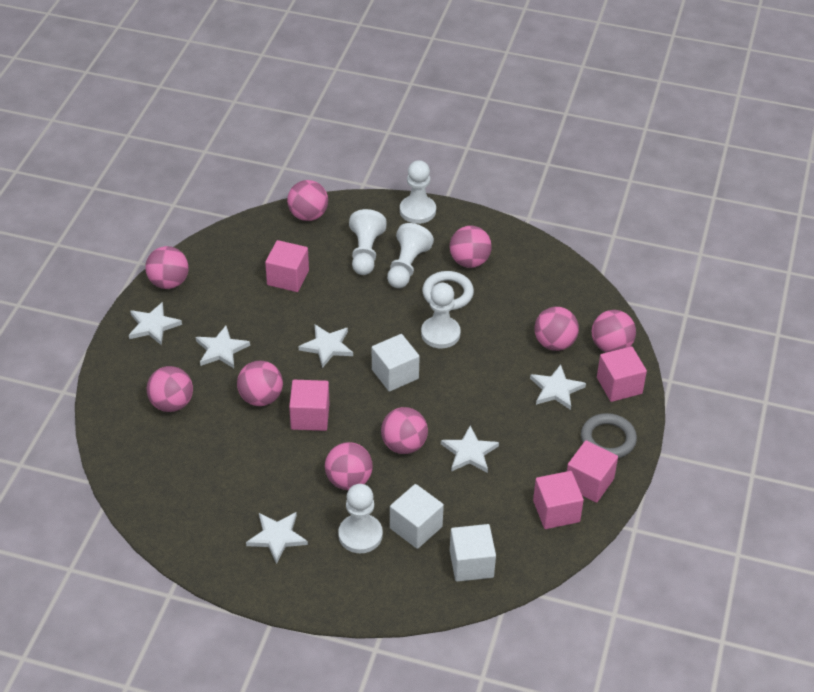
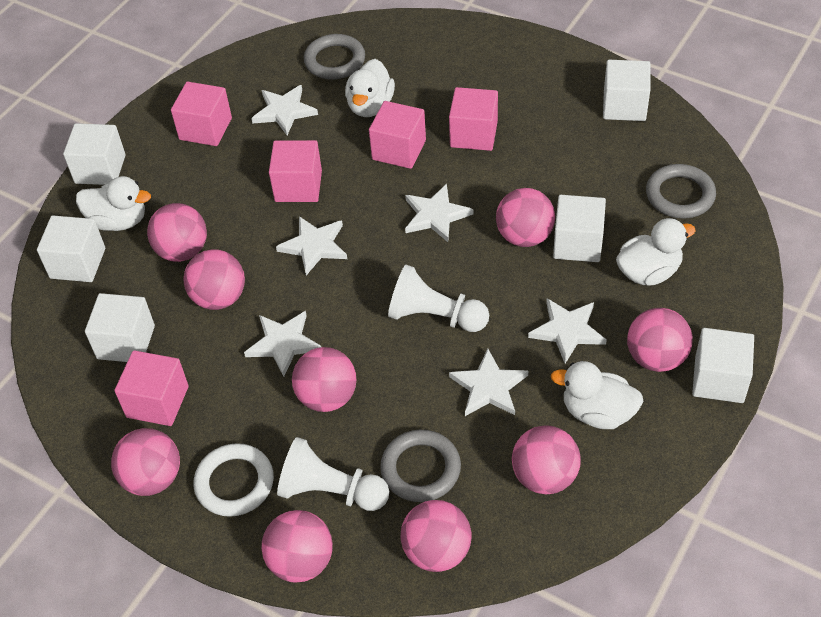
grey ring: [581,413,637,458] = 1 -> [304,34,365,80] [380,429,461,502] [646,164,716,218] = 3
white cube: [372,334,420,392] [390,484,444,549] [450,524,496,582] = 3 -> [37,216,105,282] [63,123,126,185] [85,293,155,362] [553,195,606,262] [603,60,650,121] [692,328,754,403] = 6
white duck: none = 0 -> [76,176,151,231] [345,59,395,117] [551,361,643,429] [616,218,696,286] = 4
white pawn: [338,484,383,553] [349,209,387,275] [387,223,434,288] [400,160,436,224] [421,283,461,348] = 5 -> [277,437,389,511] [388,265,489,332] = 2

